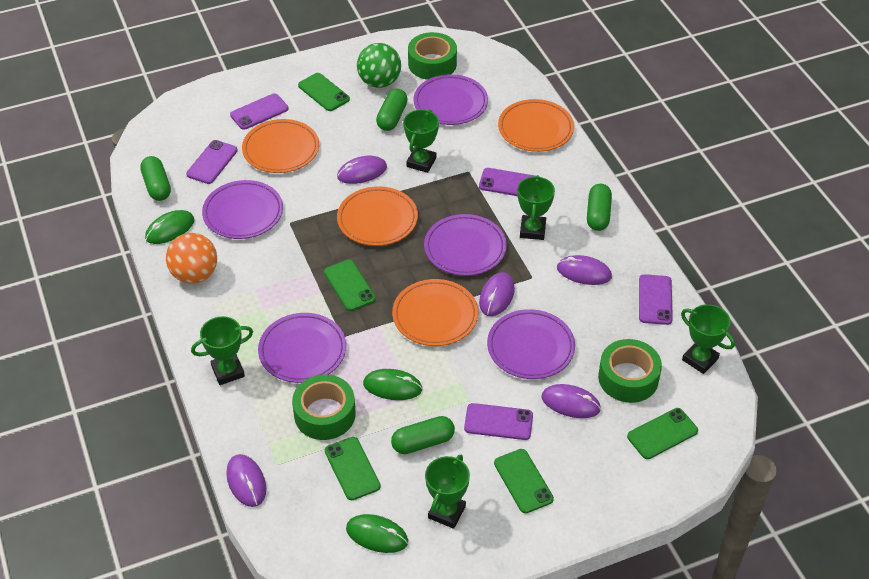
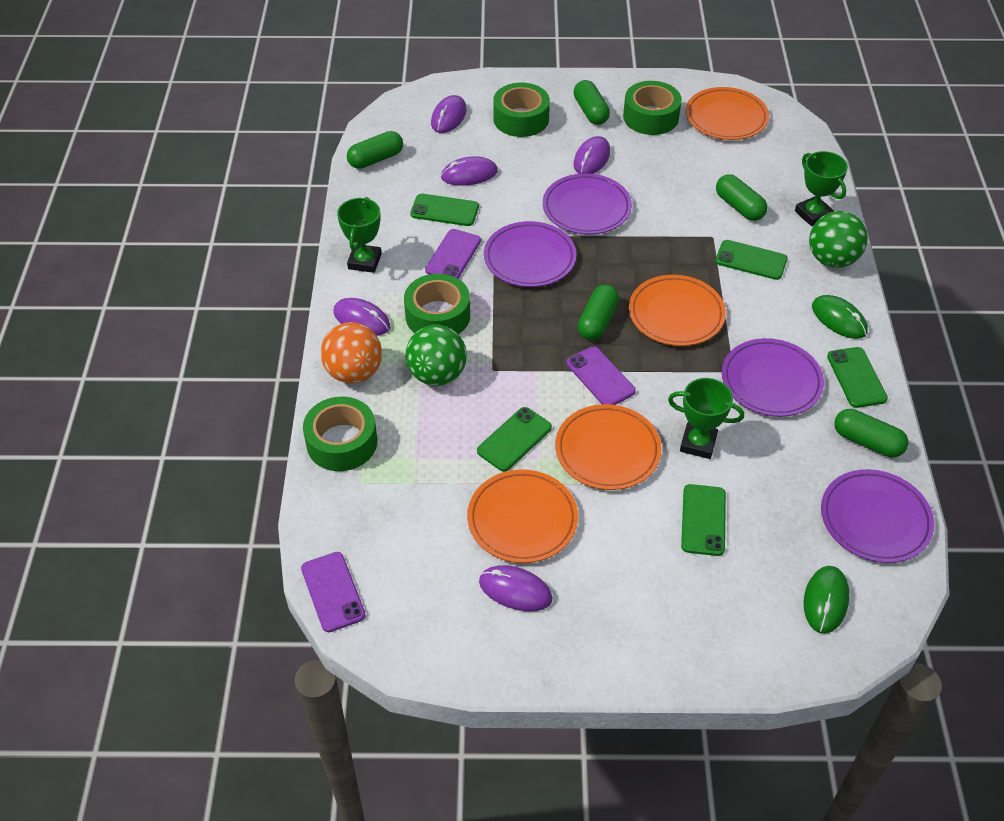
green ball: [357,43,401,88] = 1 -> [405,325,467,386] [809,211,868,268] = 2
green capsule: [140,156,171,201] [376,89,408,131] [391,416,455,454] [587,184,612,231] = 4 -> [347,131,403,169] [574,80,610,125] [578,284,619,340] [716,174,768,221] [834,409,908,457] = 5
green mouse: [145,210,194,244] [346,514,408,553] [363,369,423,400] = 3 -> [804,566,850,634] [812,295,868,339] = 2
green tape: [292,374,356,440] [408,32,457,80] [598,339,662,403] = 3 -> [303,397,377,471] [404,274,470,334] [493,83,550,137] [623,81,682,135] = 4
green trophy: [191,316,253,385] [403,110,439,173] [425,455,470,529] [517,175,555,240] [681,304,735,374] = 5 -> [337,197,382,273] [668,378,744,459] [795,151,848,226] = 3
purple phone: [186,140,238,184] [230,93,289,130] [464,403,533,440] [479,168,536,196] [639,274,673,325] = 5 -> [301,552,366,632] [425,229,481,279] [566,346,636,405] = 3
purple plate: [202,180,283,239] [258,313,346,383] [414,74,488,125] [424,214,507,276] [487,309,575,379] = 5 -> [484,221,576,287] [543,173,632,234] [722,338,824,417] [821,469,934,563] = 4

